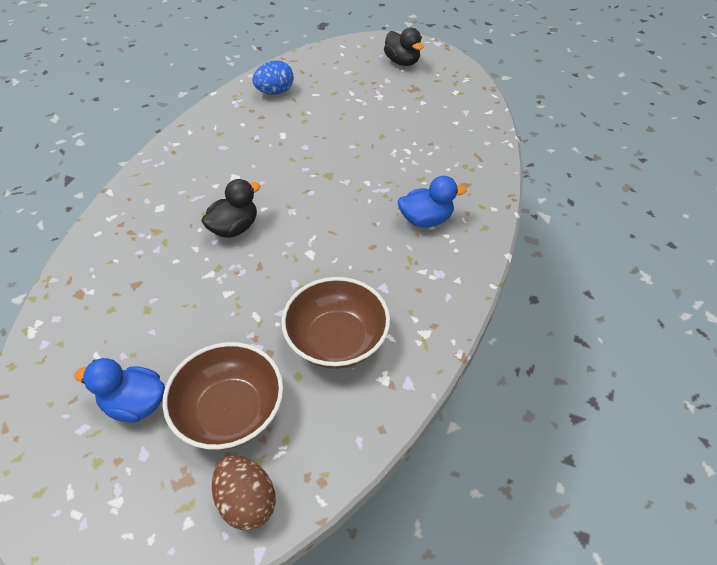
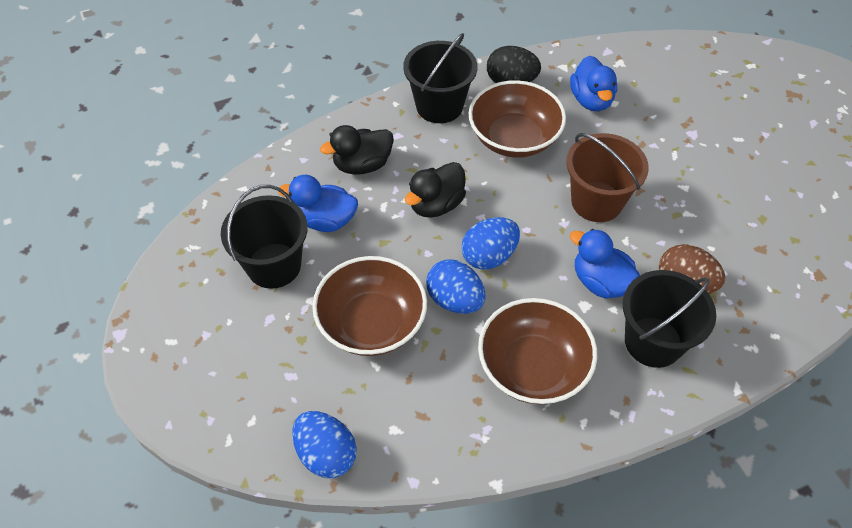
black bucket: none = 0 -> [221,185,308,289] [403,33,477,123] [623,270,716,368] = 3
black egg: none = 0 -> [487,46,541,83] = 1
blue duck: [74,358,165,423] [398,176,467,227] = 2 -> [278,175,358,232] [570,56,617,111] [570,229,640,299] = 3
blue egg: [253,60,294,94] = 1 -> [292,411,356,478] [426,259,486,314] [461,217,520,270] = 3
brown bowl: [163,342,283,450] [281,277,390,369] = 2 -> [312,256,427,356] [469,80,566,158] [478,298,597,404] = 3
brown bucket: none = 0 -> [566,133,649,222] = 1

